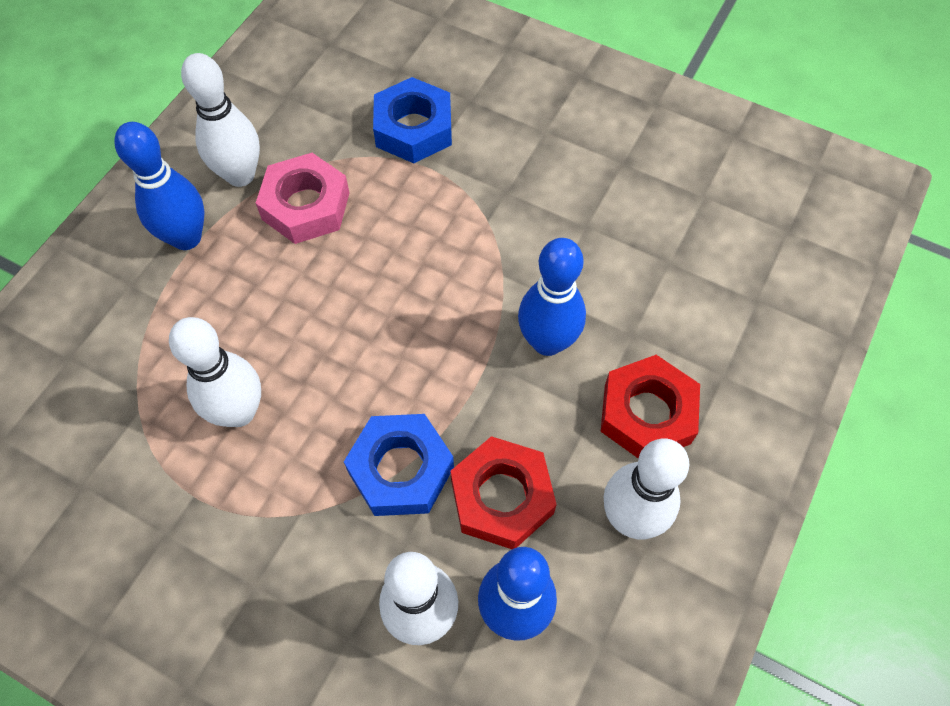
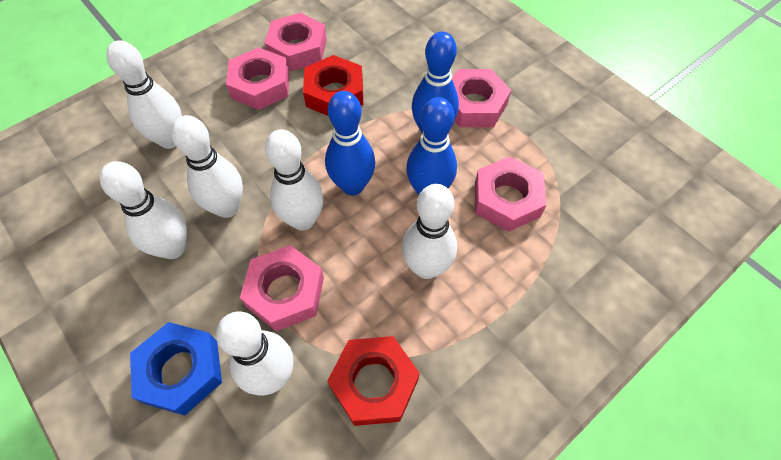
blue nut: [344,414,454,516] [373,77,452,163] = 2 -> [130,322,222,415] = 1
pink nut: [256,153,349,244] = 1 -> [226,47,289,110] [240,245,324,331] [264,12,327,71] [452,69,511,127] [475,156,547,232] = 5
white bowling pin: [169,317,261,427] [181,53,260,187] [379,552,458,645] [604,438,689,539] = 4 -> [100,161,187,259] [106,40,182,149] [171,115,243,218] [216,311,293,396] [265,129,323,231] [402,184,457,279] = 6

